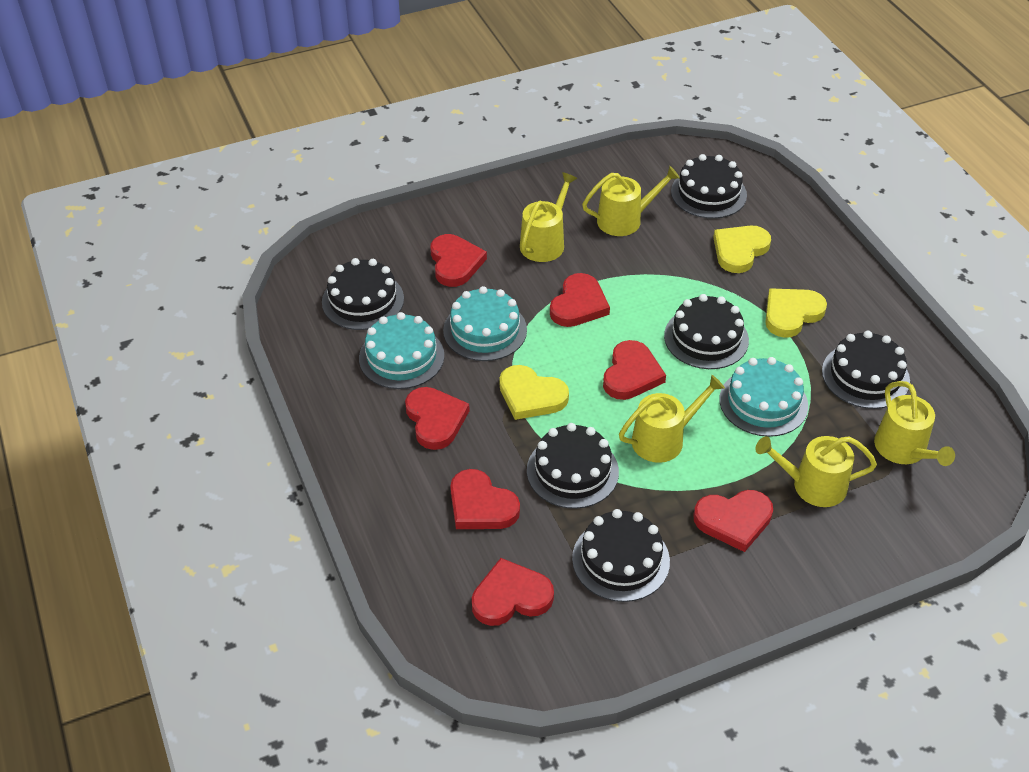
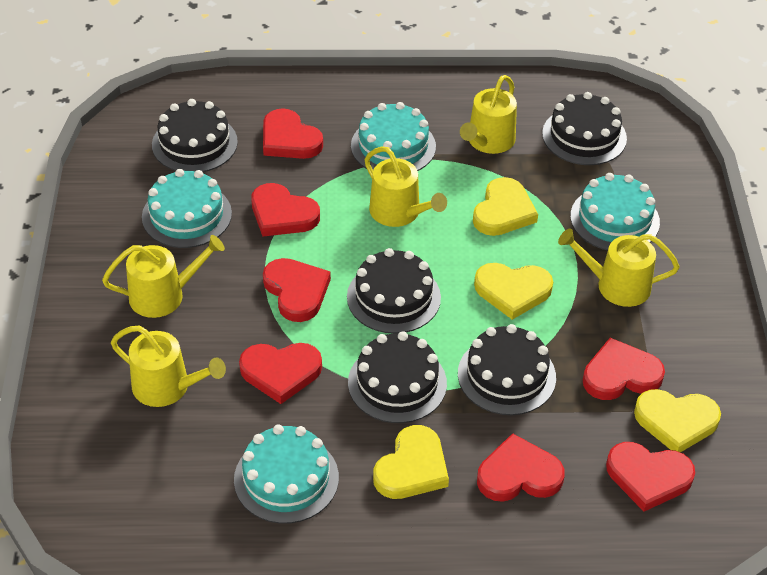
black cake: [322,258,404,330] [527,423,619,509] [572,509,670,602] [664,294,749,369] [671,154,747,219] [822,331,910,409] = 6 -> [152,99,238,172] [347,248,441,334] [348,331,447,423] [458,324,556,415] [542,92,627,165] = 5
turquoise cake: [359,312,444,389] [443,286,527,361] [719,357,808,437] = 3 -> [142,169,232,248] [234,424,339,524] [351,102,436,171] [570,173,660,250] = 4
yellow heart: [499,365,569,420] [713,225,771,273] [765,288,827,338] = 3 -> [373,425,449,499] [473,177,538,236] [474,263,553,320] [634,389,721,452] = 4

